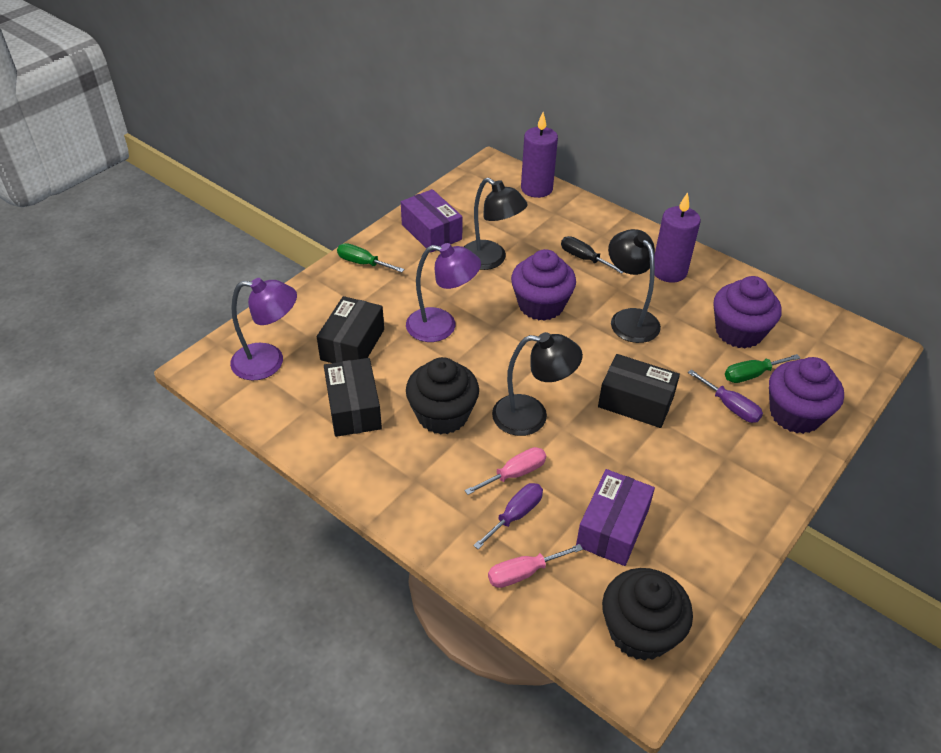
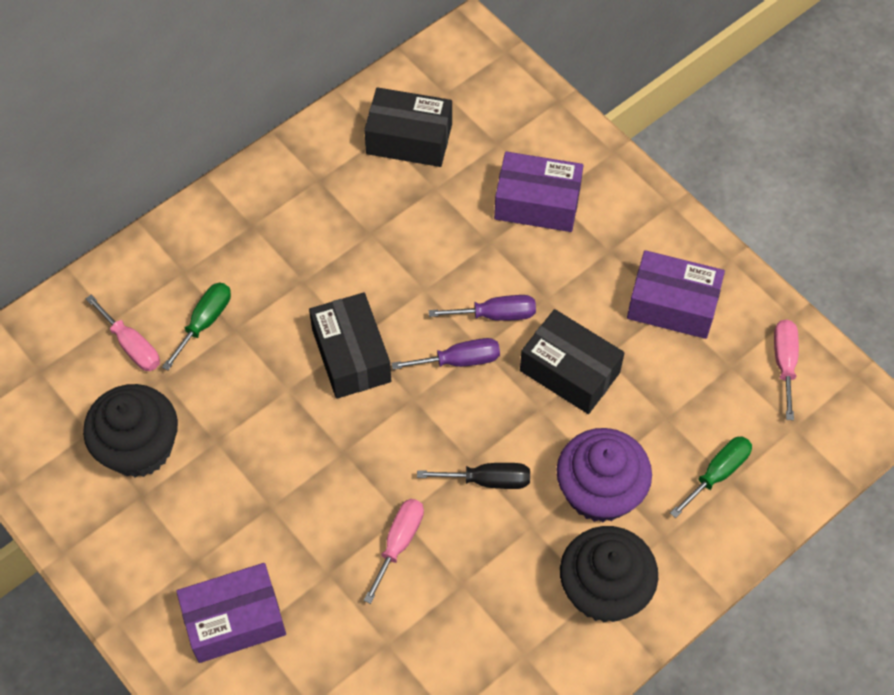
black lamp: [464,178,528,270] [492,332,583,436] [608,229,661,343] = 3 -> none = 0
pink screwdriver: [465,447,546,495] [488,544,583,588] = 2 -> [86,295,160,371] [364,499,424,604] [774,319,799,420] = 3
purple box: [401,189,463,253] [576,469,655,566] = 2 -> [176,563,286,663] [494,151,584,232] [627,250,725,339] = 3
purple candle: [521,112,558,198] [654,192,701,283] = 2 -> none = 0
purple cupcake: [511,249,576,321] [714,276,782,348] [769,357,844,434] = 3 -> [556,428,652,522] = 1
purple lamp: [230,278,297,381] [406,243,481,342] = 2 -> none = 0

